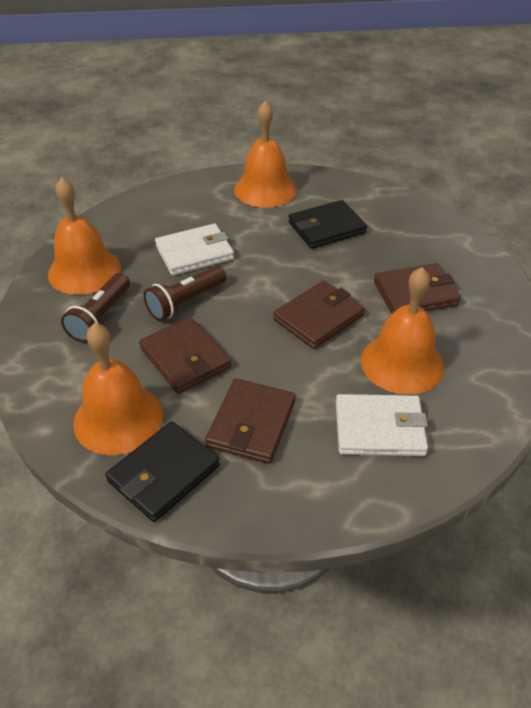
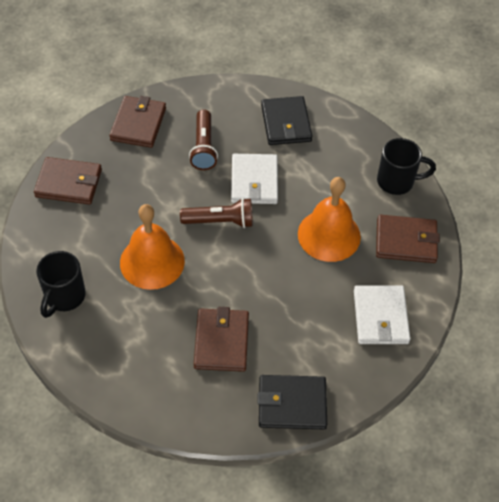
black mug: none = 0 -> [36,251,86,318] [377,138,436,195] = 2
orange bell: [48,177,121,295] [73,323,163,455] [234,100,297,208] [361,267,444,395] = 4 -> [120,204,185,290] [298,177,361,262] = 2

